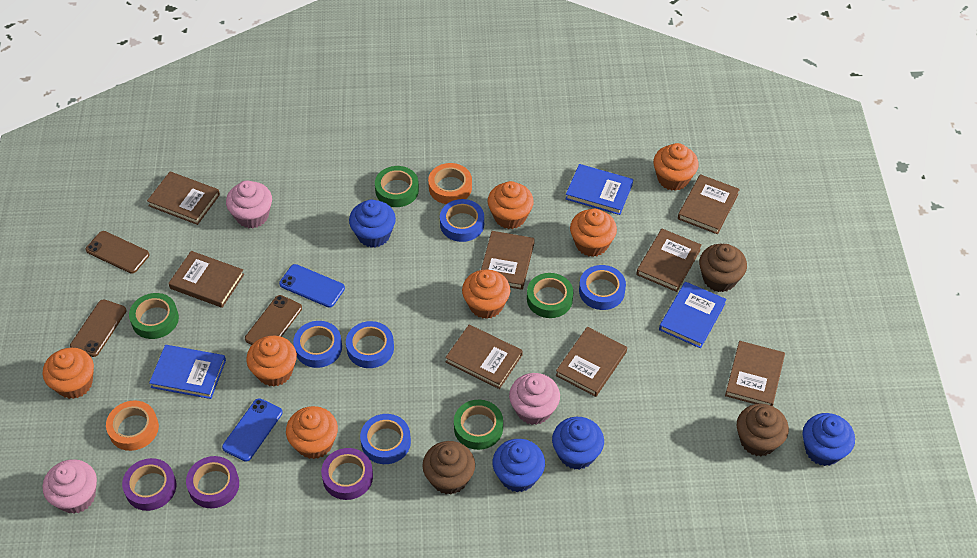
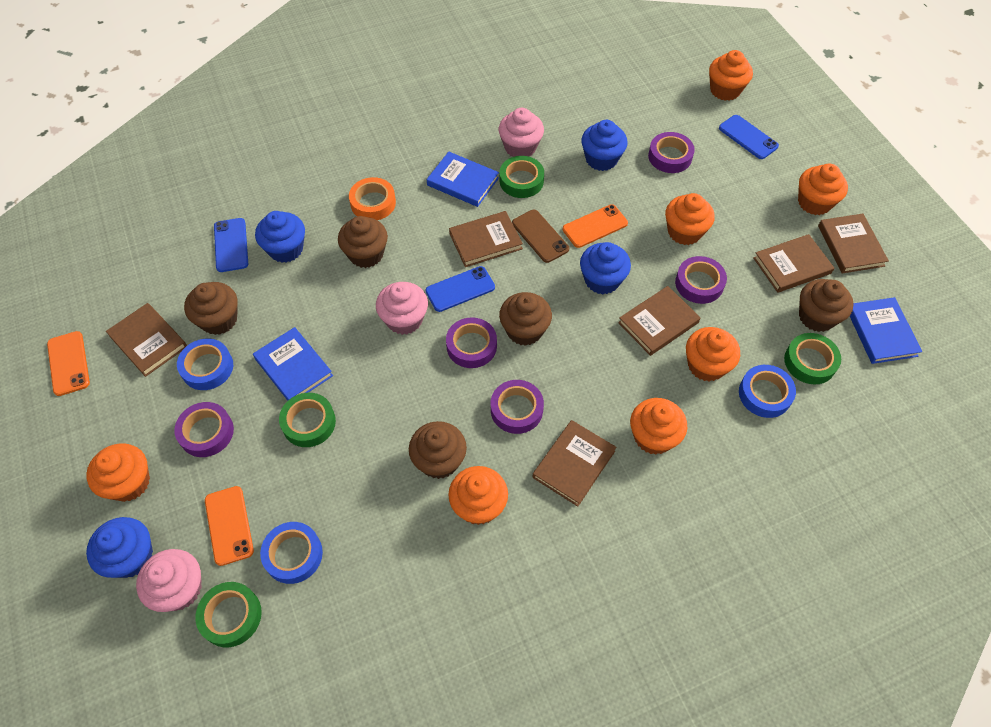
blue phone: [222,398,283,462] [279,264,345,308] = 2 -> [214,218,248,272] [425,266,495,312] [719,115,779,159] = 3
blue tape: [293,321,342,368] [346,321,394,368] [360,414,411,464] [440,199,484,242] [579,265,626,310] = 5 -> [177,339,233,390] [260,522,323,584] [739,365,796,418] = 3
brown book: [147,172,220,225] [168,251,244,308] [445,325,523,389] [481,231,535,290] [555,327,627,397] [636,229,702,292] [678,174,740,234] [725,341,785,406] = 8 -> [106,303,187,377] [449,211,523,267] [532,420,616,507] [618,286,701,356] [753,234,834,293] [818,214,889,273] = 6
brown cupcake: [422,441,475,495] [699,244,747,292] [737,404,789,456] = 3 -> [184,282,238,335] [338,216,388,268] [409,421,467,479] [499,292,552,346] [799,279,854,332] = 5
brown phone: [70,299,127,357] [86,231,150,274] [245,295,302,345] = 3 -> [512,210,569,263] = 1
orange phone: none = 0 -> [47,331,90,396] [205,486,254,566] [563,204,628,248] = 3
orange tape: [106,401,159,451] [428,163,472,204] = 2 -> [349,177,396,220] = 1
purple tape: [122,458,176,511] [186,456,239,508] [321,448,373,500] = 3 -> [174,402,234,457] [446,317,497,368] [491,380,544,434] [648,132,695,173] [675,256,727,304] = 5

